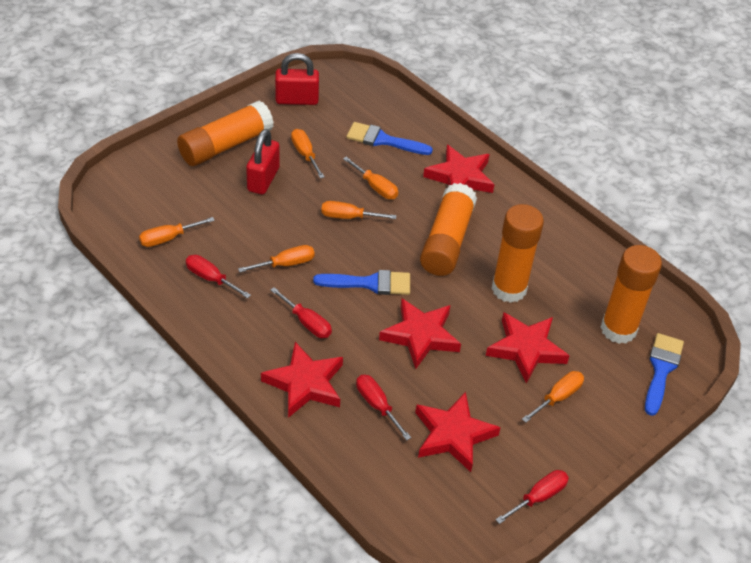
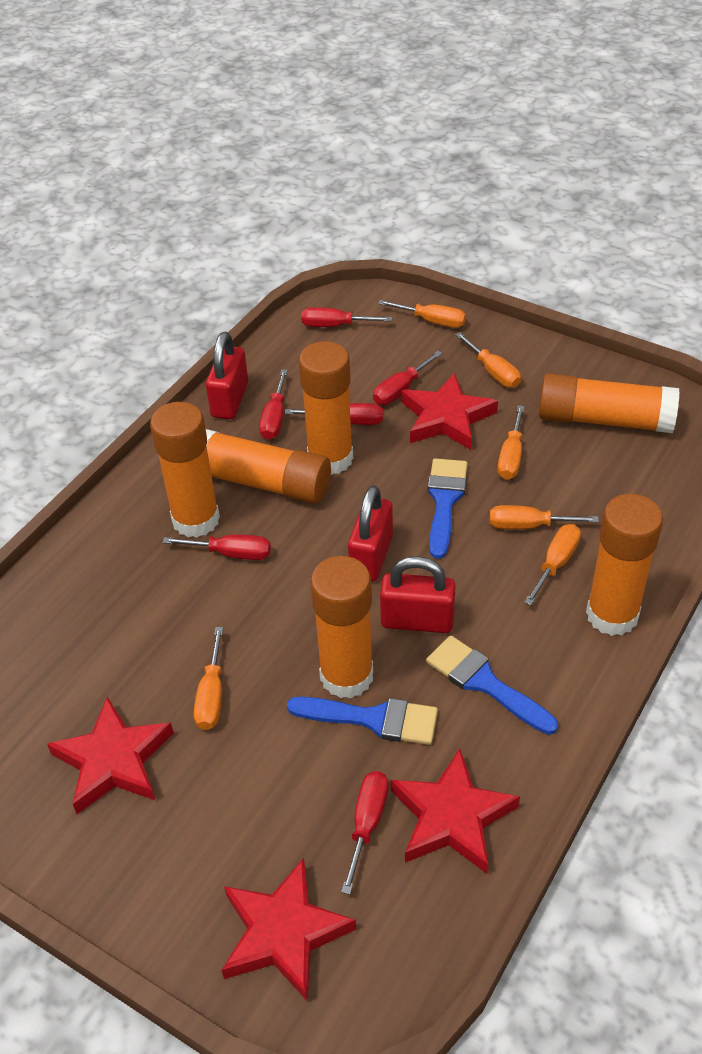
orange glue stick: [177,100,274,166] [420,183,477,276] [492,204,544,303] [600,245,662,344] = 4 -> [150,402,220,538] [206,429,331,504] [299,341,353,475] [310,556,373,698] [539,373,679,433] [586,494,663,636] = 6
red padlock: [246,129,280,195] [275,53,319,105] = 2 -> [206,332,248,419] [348,485,393,582] [380,556,456,633] = 3
red screwdriver: [186,255,251,298] [270,287,332,338] [356,375,411,440] [495,470,569,524] = 4 -> [163,534,271,560] [259,369,288,440] [285,403,383,425] [301,307,392,327] [341,771,389,895] [373,351,443,405] = 6
red star: [261,342,343,418] [379,298,461,369] [415,392,501,472] [423,145,495,193] [486,312,569,384] = 5 -> [47,697,174,814] [222,858,356,1002] [391,748,520,874] [401,373,498,450] = 4

